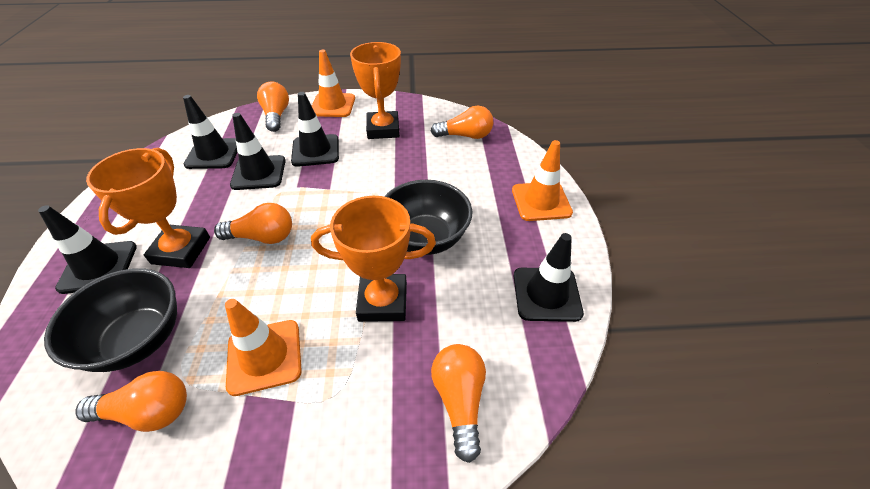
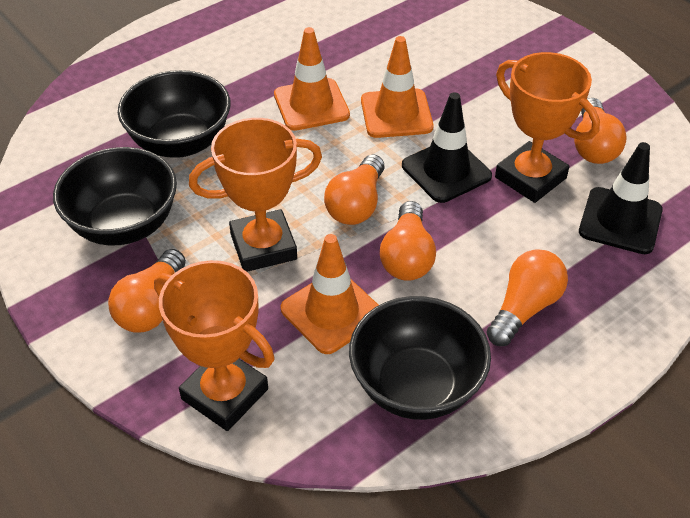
black bowl: [44,268,177,372] [384,180,473,255] = 2 -> [53,147,177,245] [118,70,231,158] [349,296,491,420] = 3
black traffic cone: [38,205,137,294] [183,95,238,169] [230,113,286,190] [291,92,339,167] [514,233,584,322] = 5 -> [402,92,492,203] [579,142,663,254] = 2

